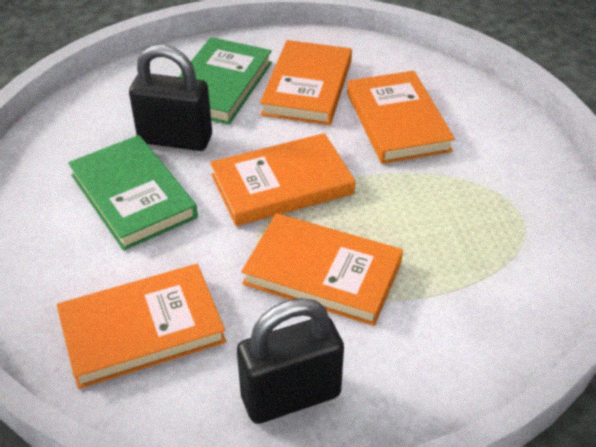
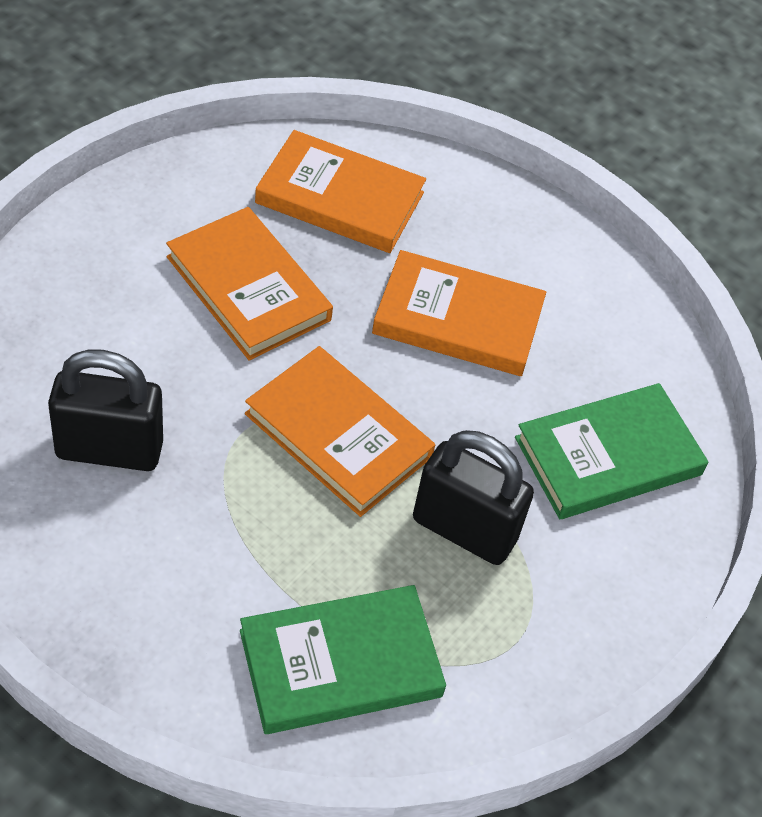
orange book: [57,264,226,389] [210,133,355,226] [241,213,403,326] [260,40,352,125] [347,71,455,164] = 5 -> [166,207,333,361] [245,346,435,517] [255,130,426,253] [372,250,546,376] = 4

